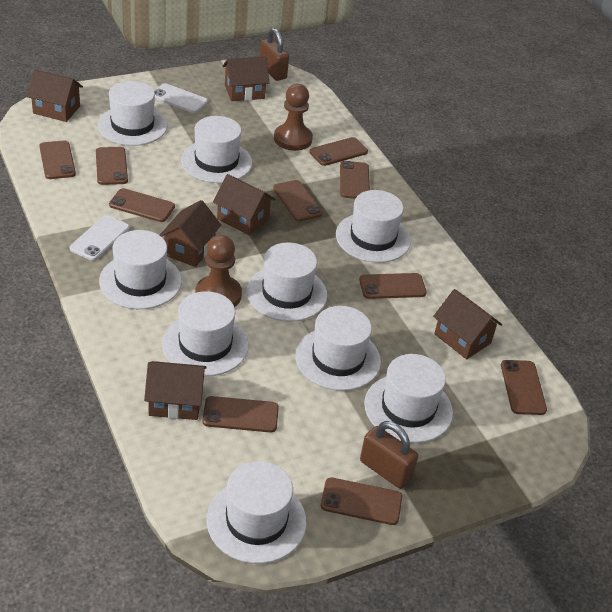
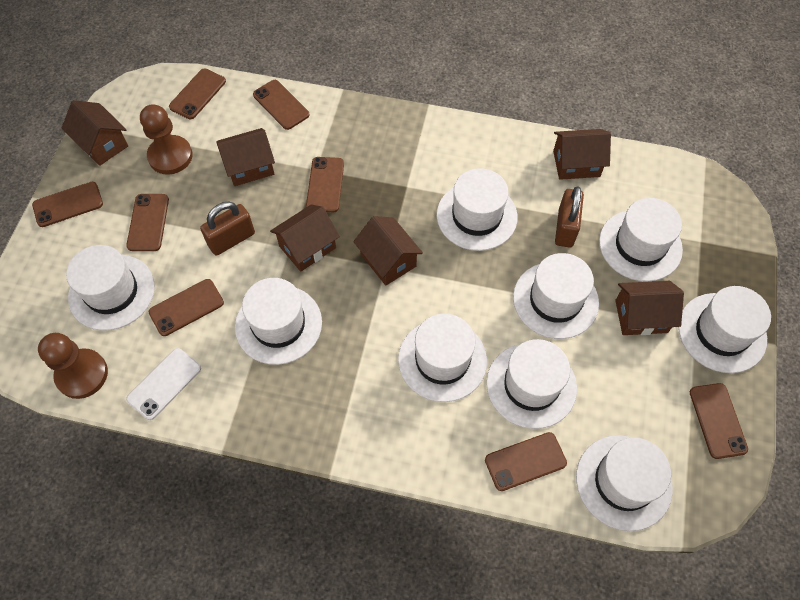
brown phone: [39,141,76,179] [96,147,128,185] [109,188,175,222] [202,396,279,432] [273,180,322,221] [309,137,368,166] [321,477,402,525] [340,161,370,199] [359,273,427,299] [501,360,547,415] = 10 -> [32,182,103,227] [126,194,169,251] [149,279,224,336] [169,69,226,119] [253,80,310,130] [306,157,344,212] [485,432,567,491] [690,383,748,459] = 8
white phone: [70,215,130,261] [154,83,208,113] = 2 -> [126,348,201,420] = 1

